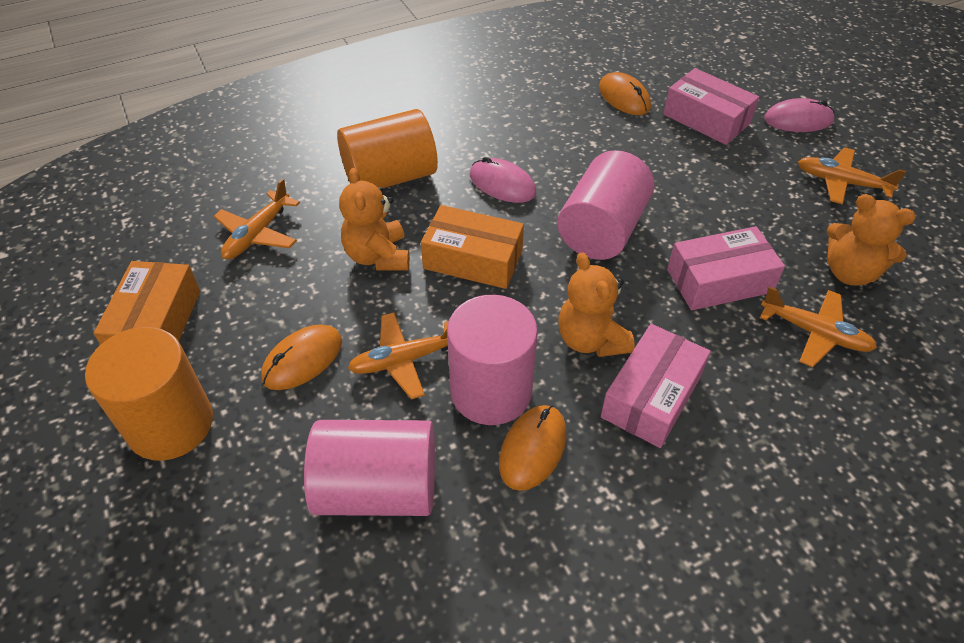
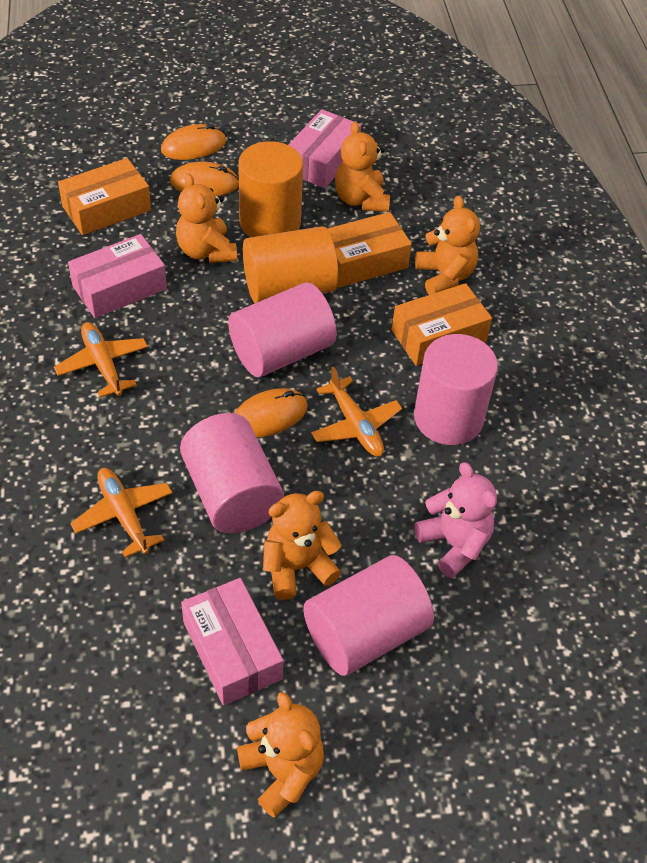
orange box: [94,261,200,344] [421,205,524,289] = 2 -> [58,158,151,235] [327,212,412,287] [392,283,492,366] = 3
orange plane: [214,179,300,260] [348,312,449,400] [760,286,877,367] [798,147,906,204] = 4 -> [54,322,148,397] [71,468,173,558] [311,367,402,457] = 3
orange teddy bear: [339,168,410,270] [558,252,635,357] [827,194,916,286] = 3 -> [176,173,237,263] [237,692,324,818] [263,491,342,600] [335,121,390,212] [415,196,480,295] = 5
pink cylinder: [304,420,435,516] [447,295,538,425] [557,150,654,260] = 3 -> [180,413,284,533] [228,282,337,377] [303,555,434,676] [414,334,498,445] = 4
pink mouse: [470,157,536,203] [764,98,835,132] = 2 -> none = 0
pink teddy bear: none = 0 -> [414,462,497,578] = 1

